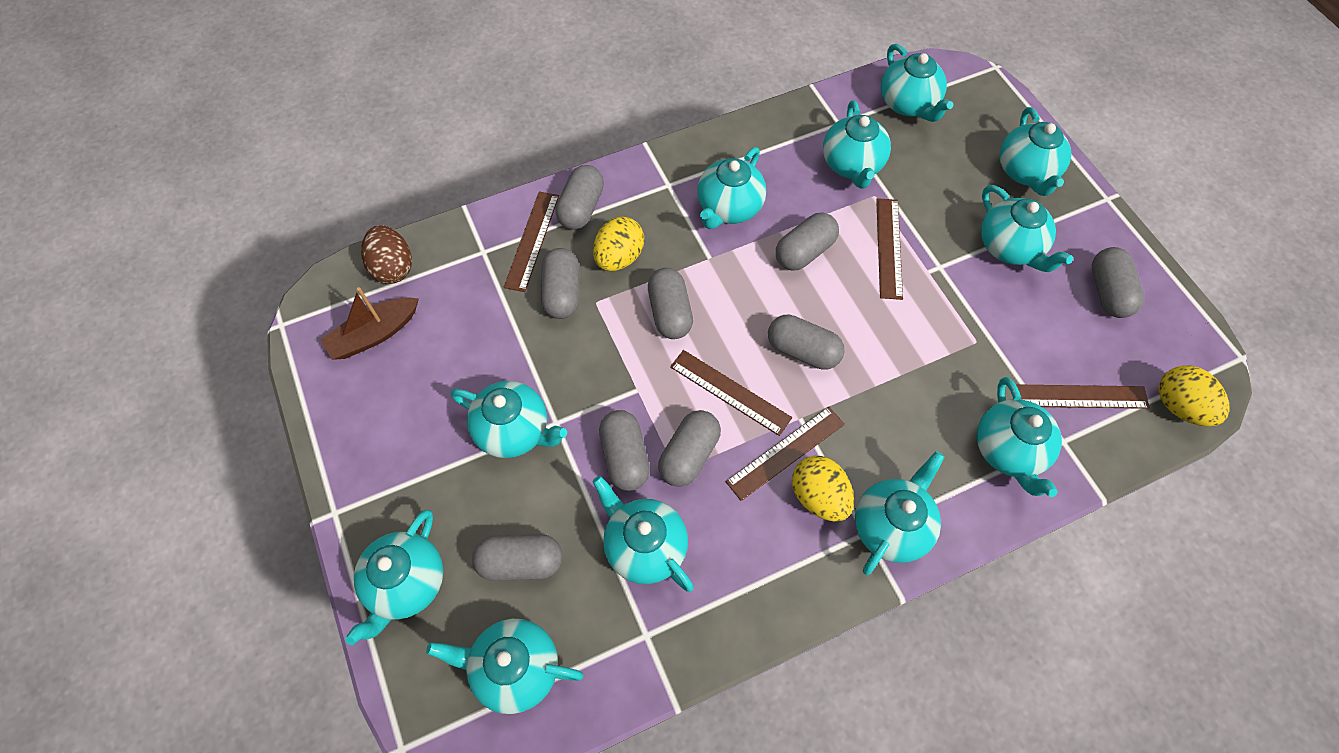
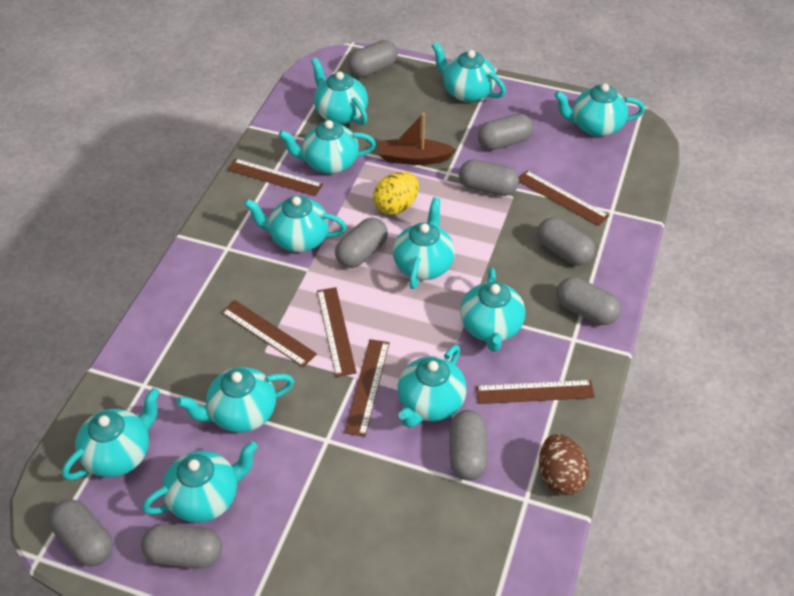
brown ruler: [504,191,559,292] [670,350,792,436] [725,407,845,501] [876,198,903,300] [1016,384,1150,409] = 5 -> [221,300,317,367] [227,159,323,196] [317,287,357,377] [344,339,390,437] [476,380,595,404] [519,170,609,226] = 6
yellow egg: [593,217,644,271] [792,456,854,522] [1159,366,1229,426] = 3 -> [373,172,419,215] = 1

